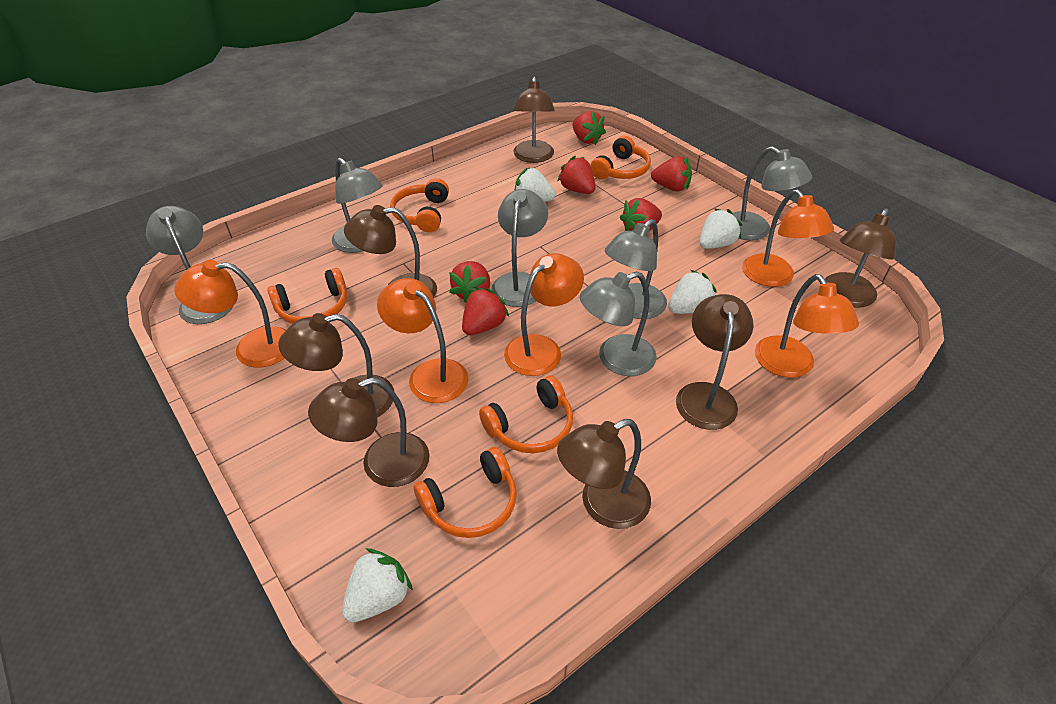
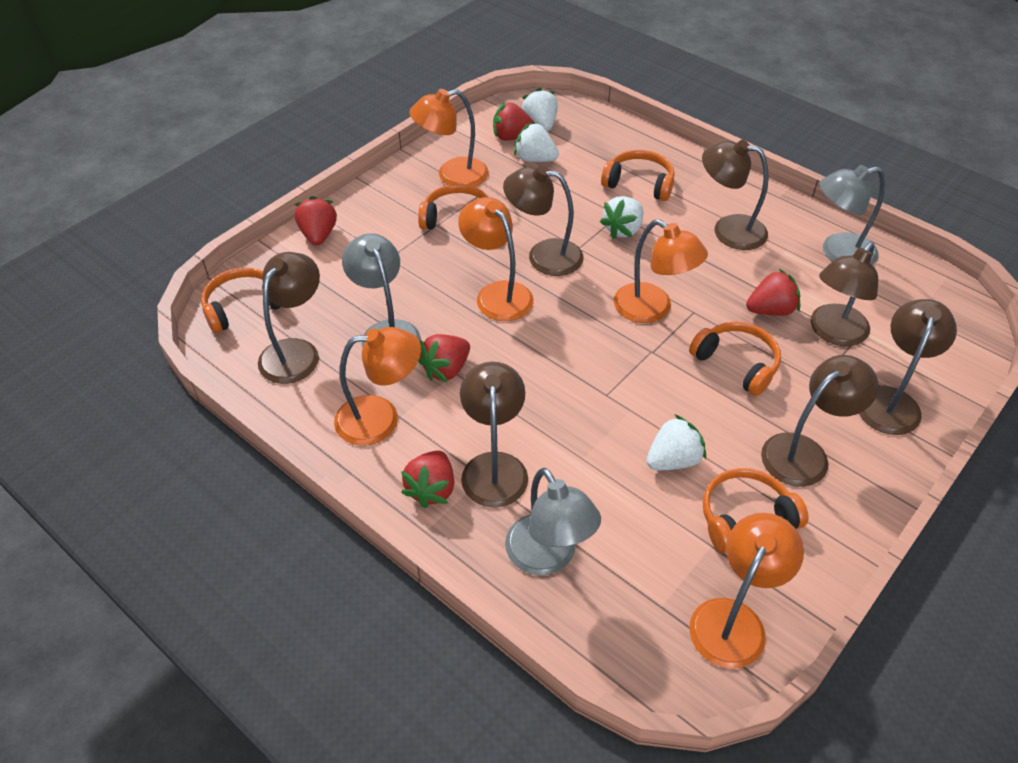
grey lamp: [146,206,233,324] [332,158,383,253] [491,189,548,307] [580,271,657,376] [605,219,667,319] [733,146,812,241] = 6 -> [342,233,421,348] [505,468,601,575] [819,165,885,265] = 3
red strawberry: [449,261,490,303] [462,287,509,335] [557,156,596,194] [572,111,606,145] [620,198,662,231] [651,156,692,192] = 6 -> [294,196,337,246] [401,450,454,508] [418,334,470,383] [493,102,535,141] [746,269,800,316] = 5

